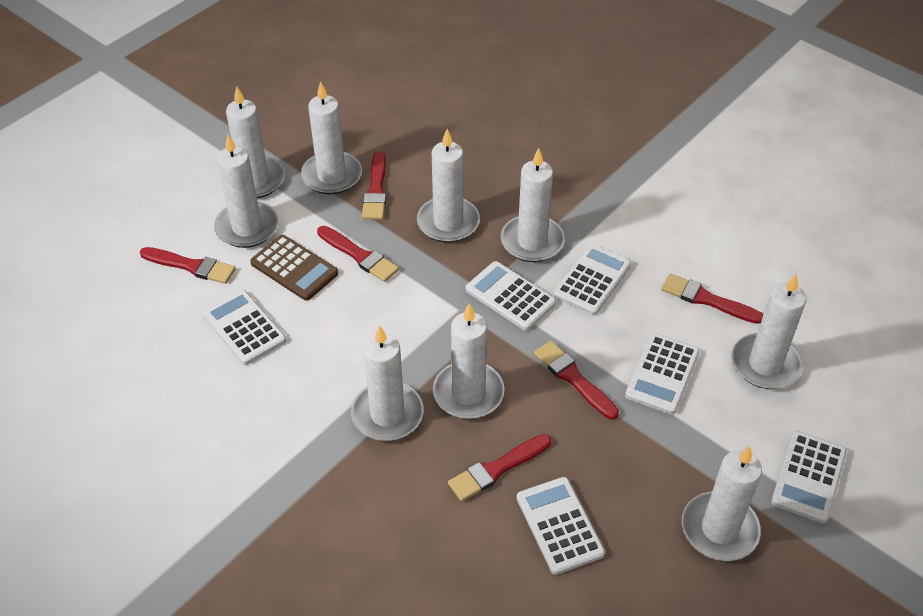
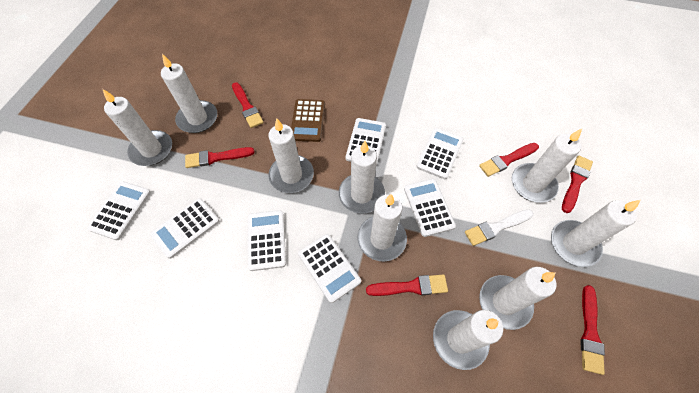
white brush: none = 0 -> [465,209,533,246] = 1
white calculator: [202,289,286,365] [466,261,556,331] [516,477,605,575] [553,244,631,315] [625,333,700,414] [771,431,847,523] = 6 -> [87,181,151,240] [150,198,220,259] [248,210,286,271] [298,234,361,303] [346,118,386,165] [404,179,456,237] [416,128,463,179] = 7

